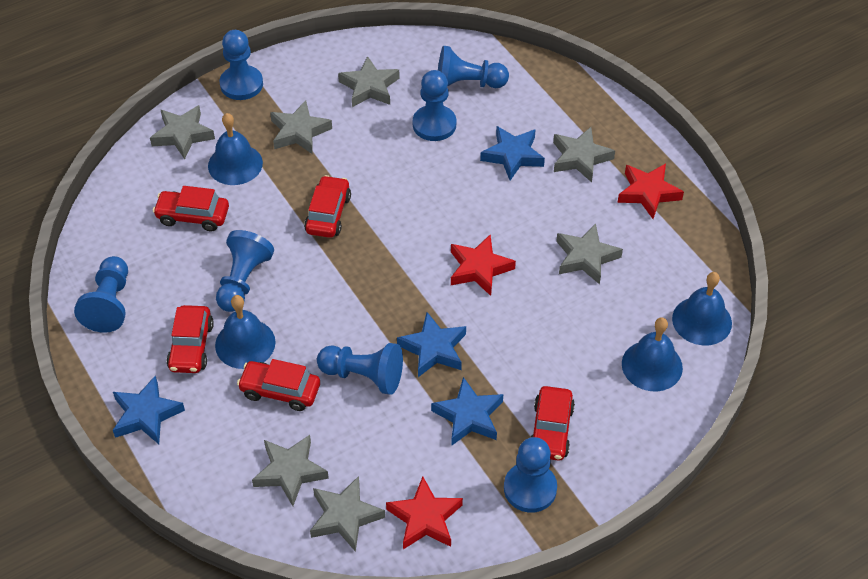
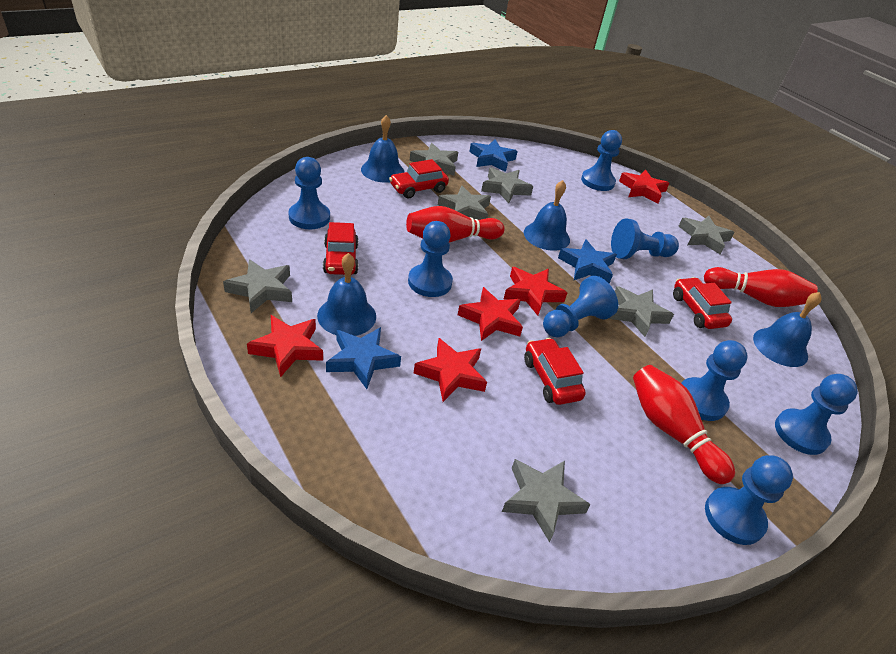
blue pawn: [74,256,128,333] [216,230,274,312] [220,30,263,100] [317,343,403,395] [413,70,457,141] [438,46,509,88] [504,437,557,513] = 7 -> [288,157,330,229] [408,221,453,297] [543,276,618,338] [581,130,622,191] [611,218,679,259] [681,340,748,421] [705,455,793,545] [775,374,858,455] = 8
blue star: [113,375,185,444] [397,312,466,377] [431,377,503,446] [480,126,545,180] = 4 -> [326,327,401,389] [469,139,518,172] [558,239,617,284] = 3
red bowling pin: none = 0 -> [406,206,505,242] [633,365,735,484] [704,267,818,307] = 3
red car: [153,186,229,231] [167,305,214,373] [237,359,320,411] [304,175,351,238] [530,386,575,461] = 5 -> [323,222,358,275] [389,159,449,198] [524,338,586,405] [673,277,732,329] = 4
red star: [386,476,463,549] [451,234,516,296] [617,164,684,219] = 3 -> [247,315,323,377] [414,338,487,402] [458,287,523,341] [504,267,567,316] [619,170,669,204] = 5

